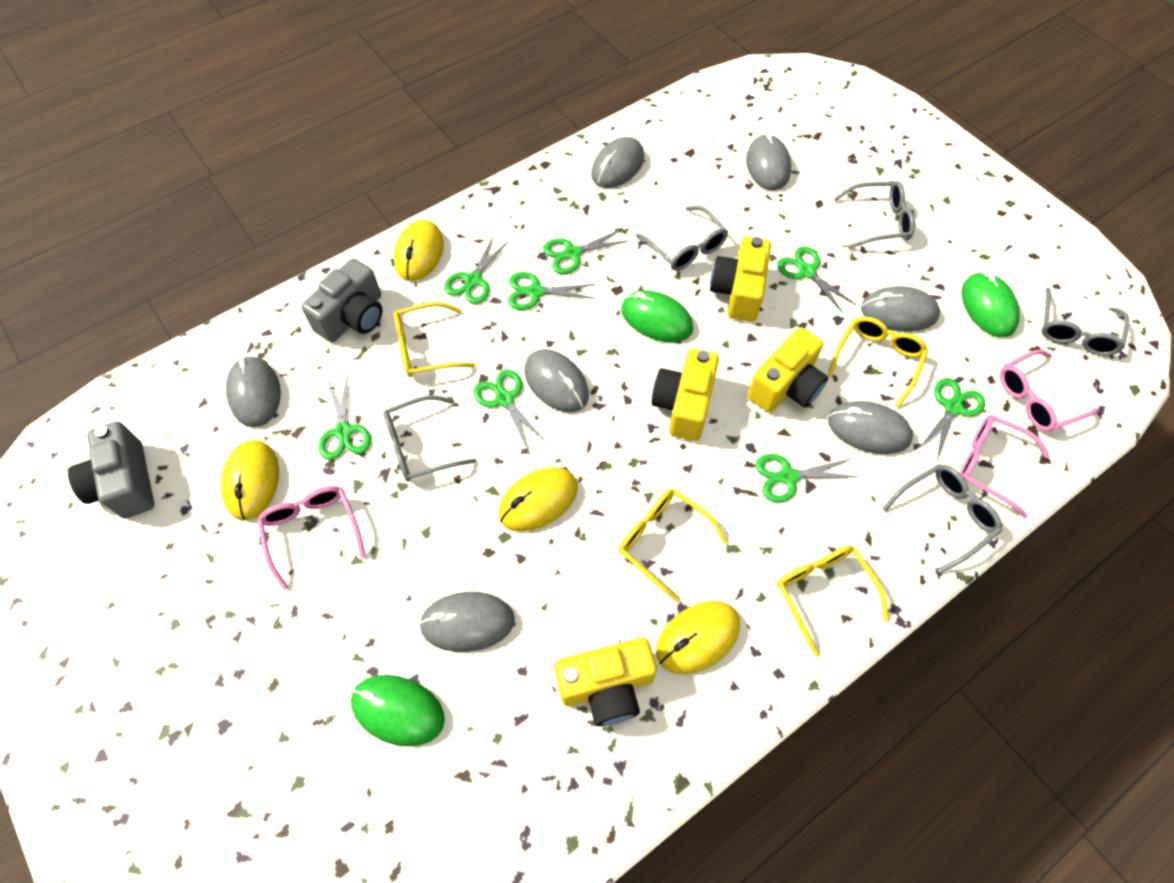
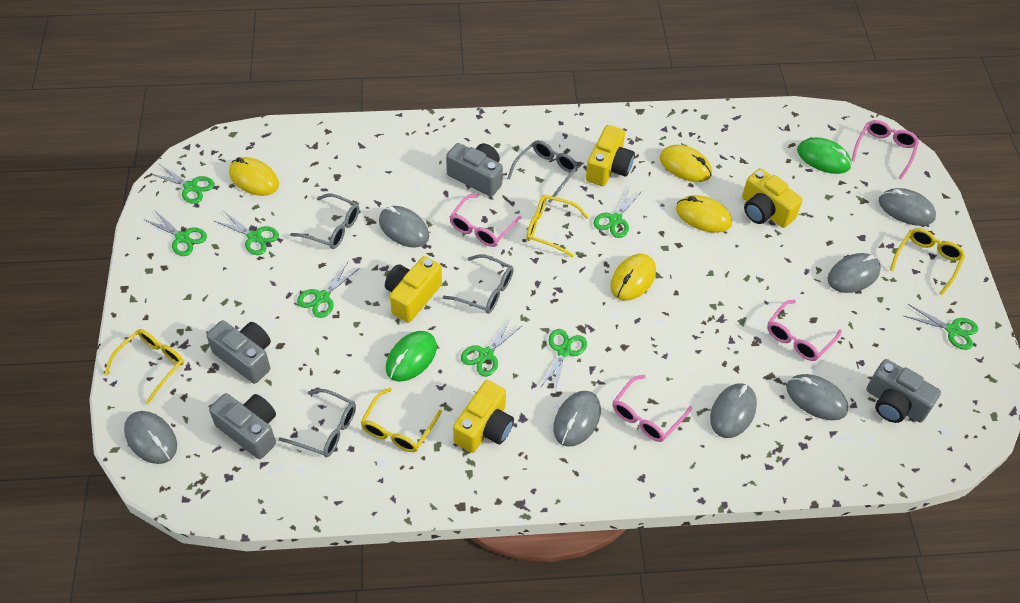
green mouse: [351,675,445,747] [621,290,693,342] [961,272,1020,337] = 3 -> [386,331,437,382] [797,138,852,174] = 2
grey camera: [68,421,154,519] [301,258,383,342] = 2 -> [207,320,271,384] [209,393,276,459] [446,143,503,197] [866,359,941,423] = 4
grey glasses: [383,395,477,482] [636,206,728,271] [834,181,915,249] [882,464,1002,573] [1041,288,1129,356] = 5 -> [279,389,356,457] [290,194,359,249] [443,254,514,314] [507,140,578,203] = 4
pink glasses: [257,486,366,590] [960,415,1050,518] [1000,350,1099,432] = 3 -> [449,194,522,247] [613,375,692,442] [767,300,842,361] [851,120,919,179] = 4

